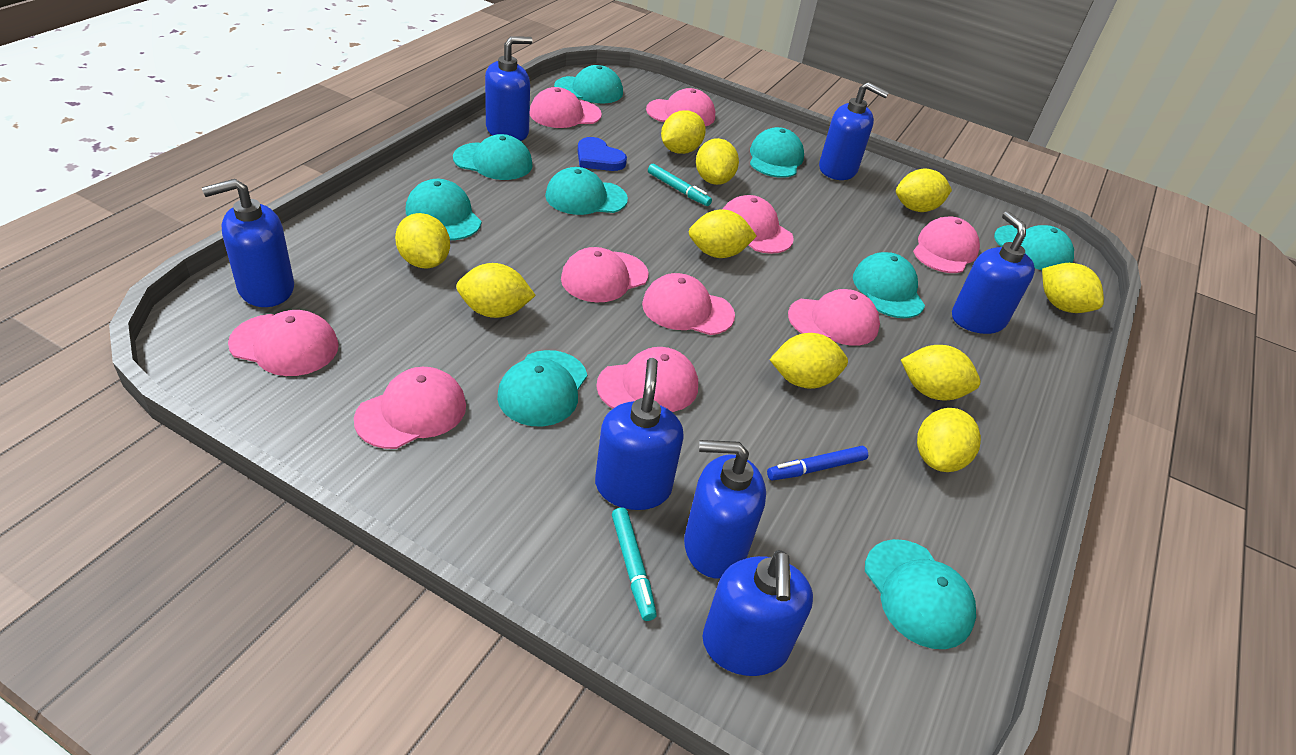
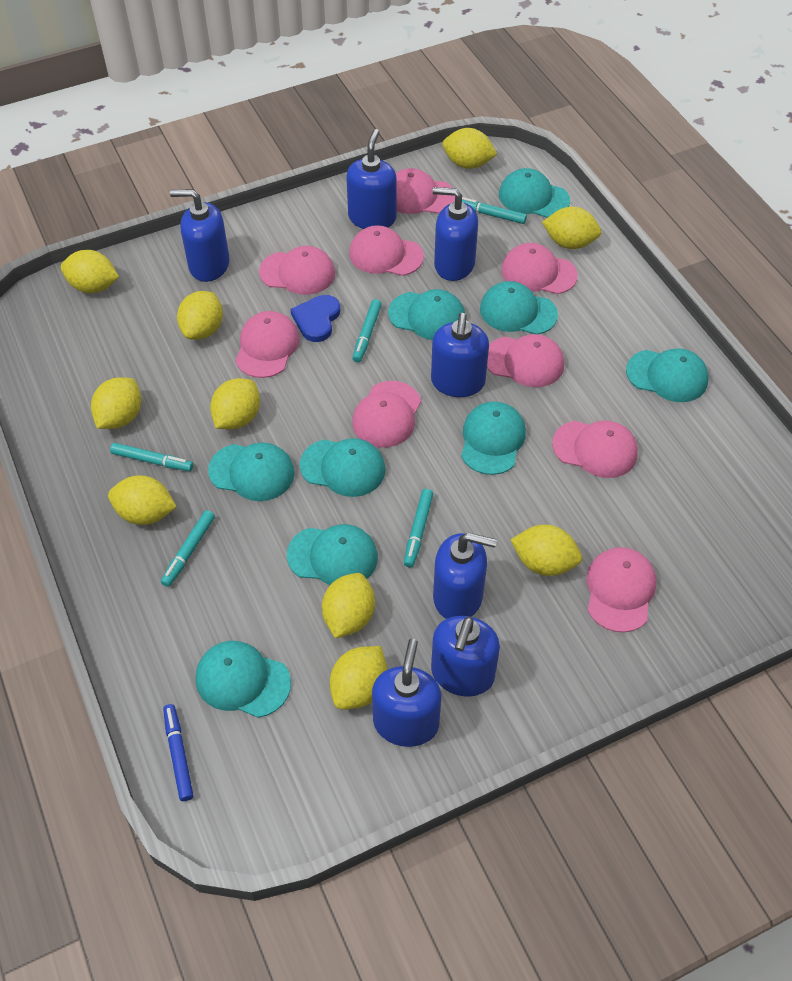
pink cap: [228,310,339,376] [354,367,466,449] [530,87,602,128] [561,247,649,302] [596,347,698,412] [642,273,735,335] [646,88,715,126] [723,195,794,254] [788,289,880,346] [913,217,980,273] = 10 -> [235,311,300,378] [259,246,335,295] [349,225,424,276] [352,381,421,448] [396,168,455,214] [487,334,564,387] [501,243,578,294] [552,421,638,478] [587,547,656,633] = 9
turquoise marker: [612,507,657,621] [648,164,712,206] = 2 -> [110,443,193,471] [161,510,215,587] [353,299,382,362] [404,489,433,568] [462,197,527,224] = 5

